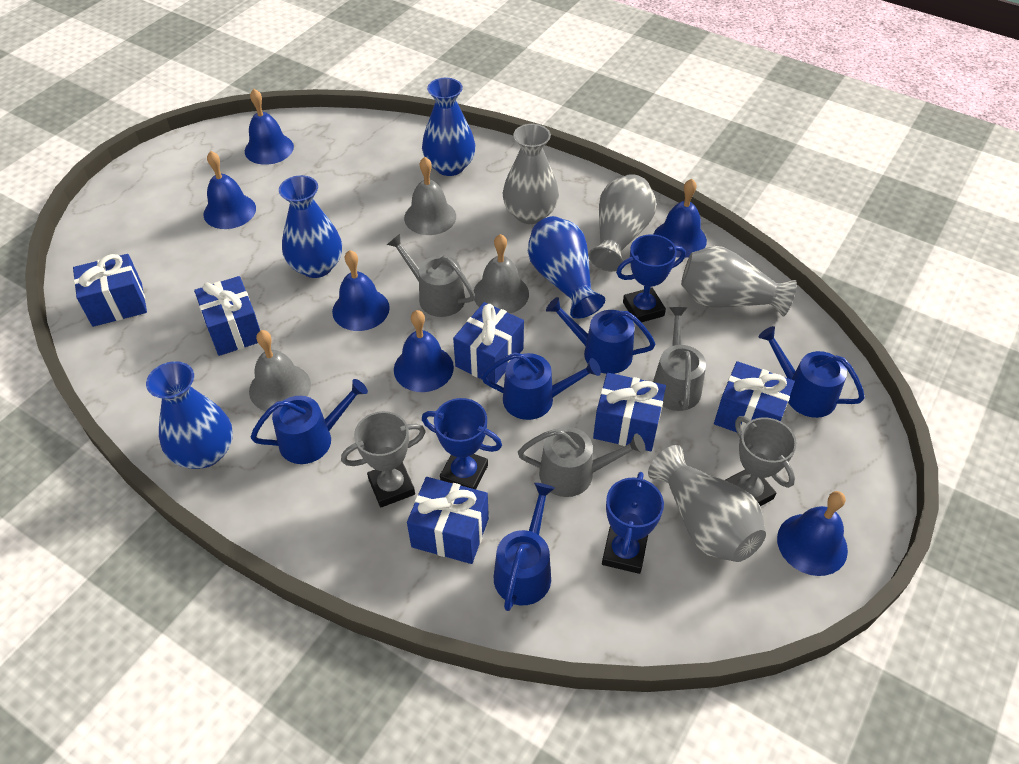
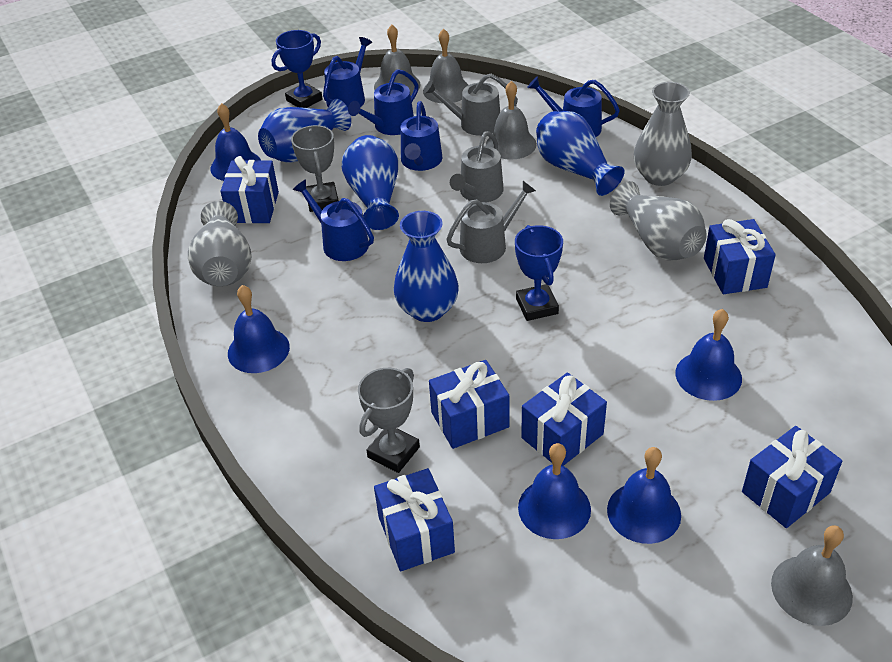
blue bell: [204,151,256,229] [245,89,294,165] [332,250,390,331] [394,310,454,392] [654,179,707,258] [777,491,848,576] = 6 -> [210,103,261,181] [228,285,290,373] [518,443,591,539] [607,447,681,544] [676,309,742,401] = 5
blue trophy: [422,398,502,489] [602,472,664,574] [616,234,686,323] = 3 -> [272,30,323,108] [515,225,563,321] = 2
grey bell: [249,330,311,413] [404,157,456,235] [474,234,529,313] = 3 -> [374,25,421,95] [423,29,468,103] [486,81,537,160] [771,525,853,626] = 4
grey vase: [503,124,559,224] [588,174,657,272] [648,445,766,562] [681,246,797,317] = 4 -> [188,201,252,287] [610,181,707,260] [634,82,692,186] = 3

